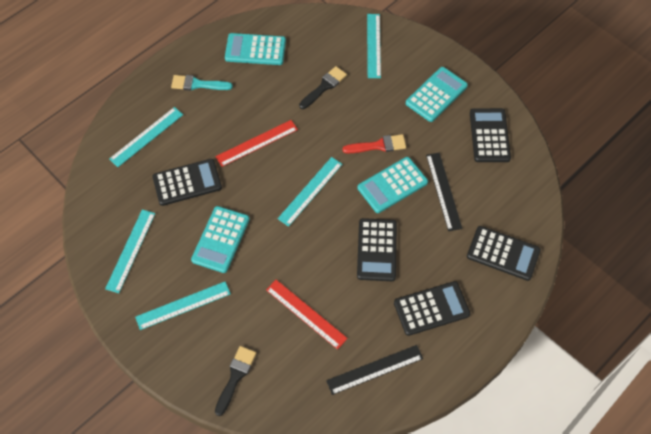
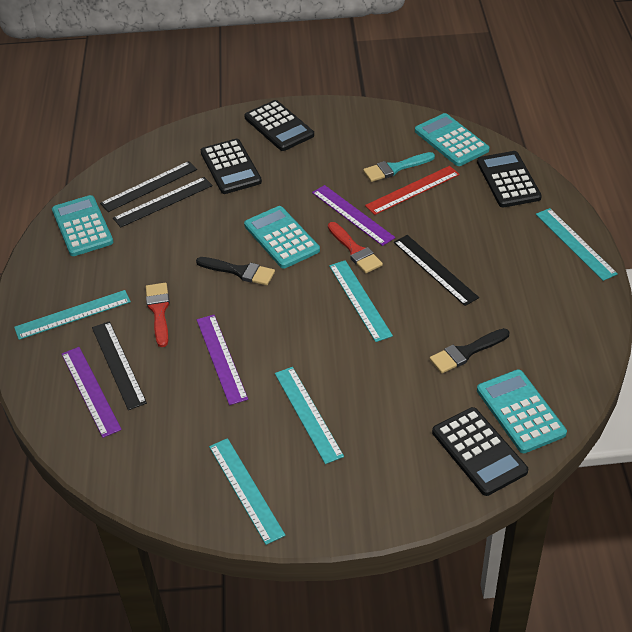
black calculator: [152,159,222,206] [357,218,397,281] [394,281,470,336] [467,226,541,281] [470,108,511,162] = 5 -> [201,139,262,194] [244,100,314,151] [432,407,528,496] [477,151,542,207] = 4
black ruler: [326,345,423,395] [426,153,462,231] = 2 -> [92,321,147,410] [100,161,197,212] [113,177,213,228] [394,235,479,306] = 4
purple ruler: none = 0 -> [62,347,122,438] [197,315,248,405] [312,185,395,246] = 3
red brush: [343,134,406,153] = 1 -> [146,283,170,347] [328,222,383,273] = 2
red ruler: [215,120,298,167] [266,280,348,350] = 2 -> [365,166,460,215] = 1

